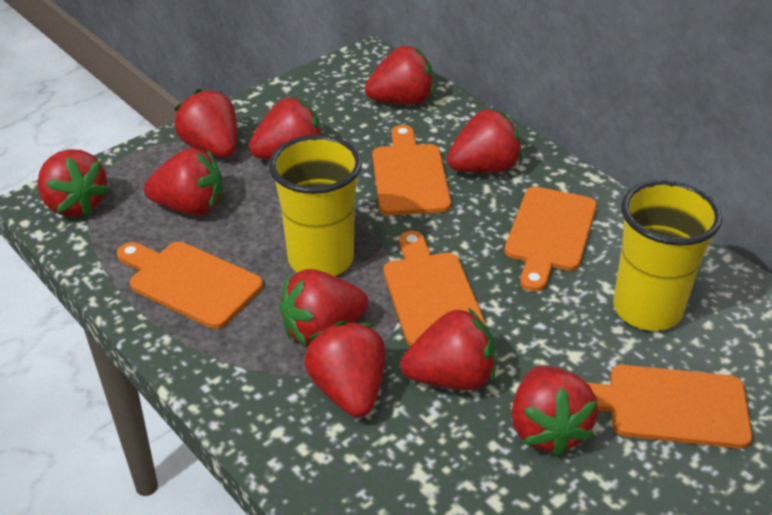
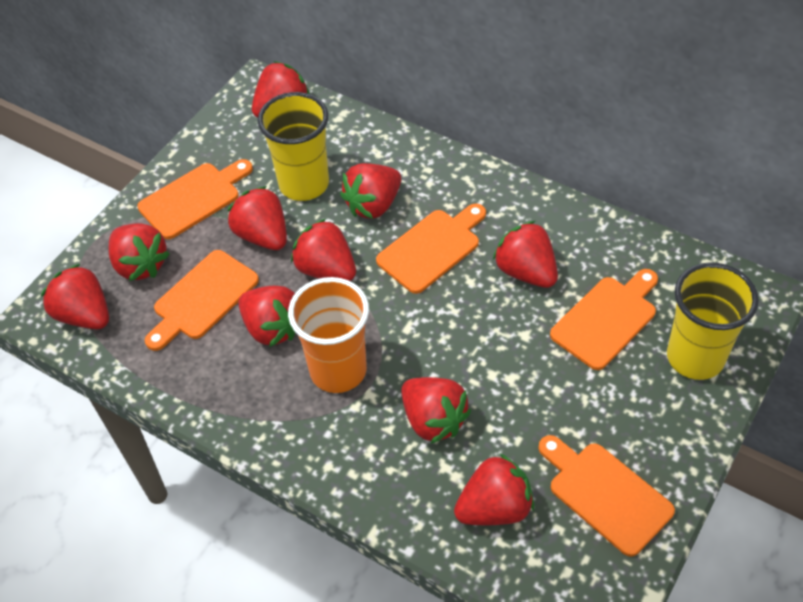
orange cup: none = 0 -> [288,277,369,393] = 1

